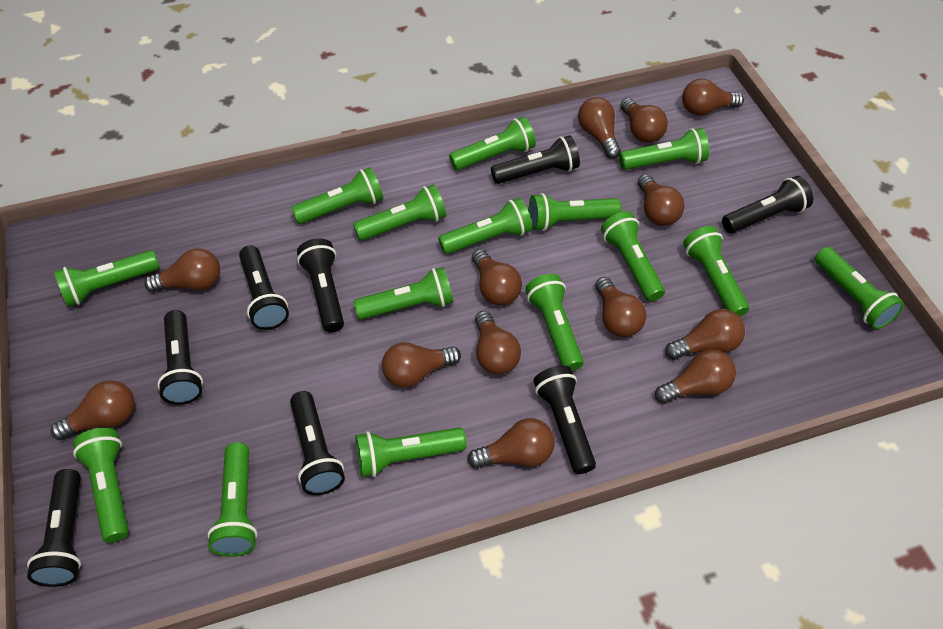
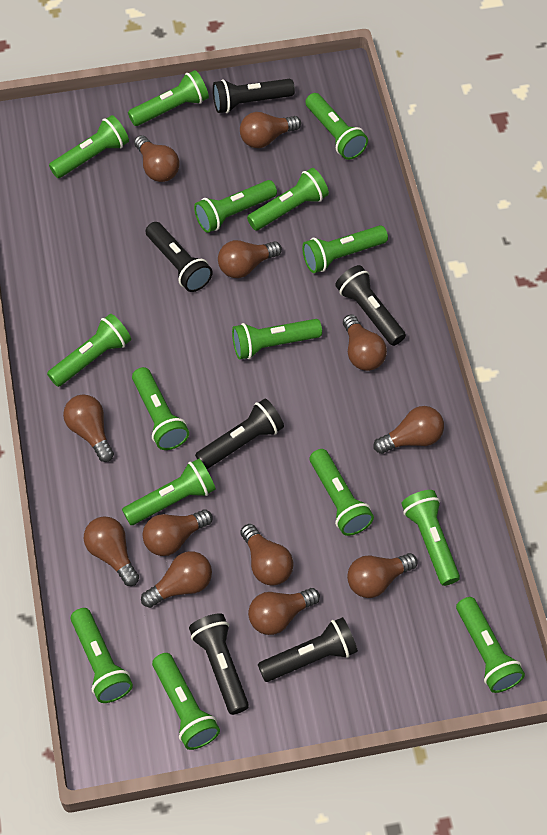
black flashlight: [27,469,81,587] [157,310,203,405] [239,245,289,330] [290,391,345,495] [297,238,344,333] [491,135,580,184] [534,365,596,474] [722,176,813,233] = 8 -> [146,222,213,292] [189,613,249,715] [195,399,284,469] [213,79,295,113] [258,617,358,682] [335,265,406,346] = 6
brown light bulb: [51,380,135,440] [144,248,220,292] [382,342,461,388] [468,418,555,469] [472,249,522,305] [475,311,521,375] [578,97,621,159] [595,277,646,337] [620,98,668,143] [638,174,685,226] [655,349,736,404] [665,309,745,360] [682,79,744,116] = 13 -> [63,394,114,462] [84,517,139,586] [134,135,180,182] [141,551,212,608] [143,510,213,556] [218,240,282,278] [240,112,301,148] [240,524,293,586] [248,588,320,635] [343,314,387,371] [347,553,418,598] [373,406,444,454] = 12

